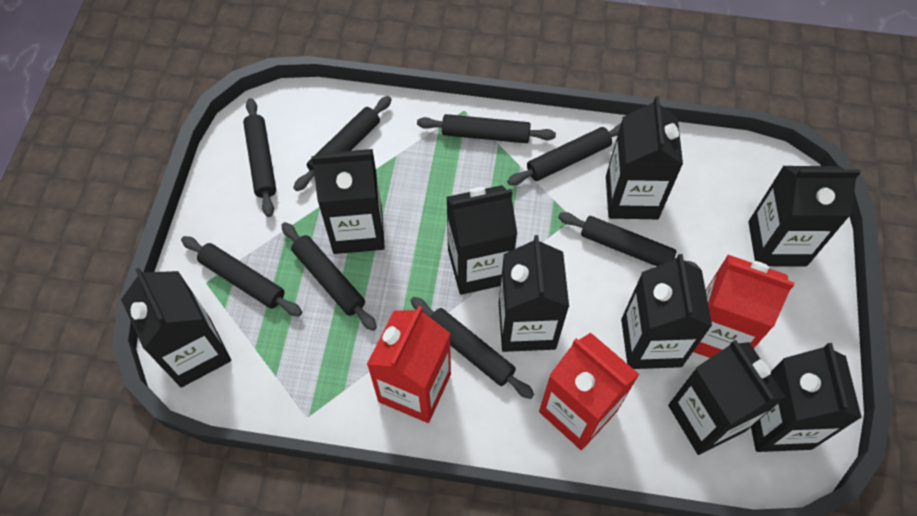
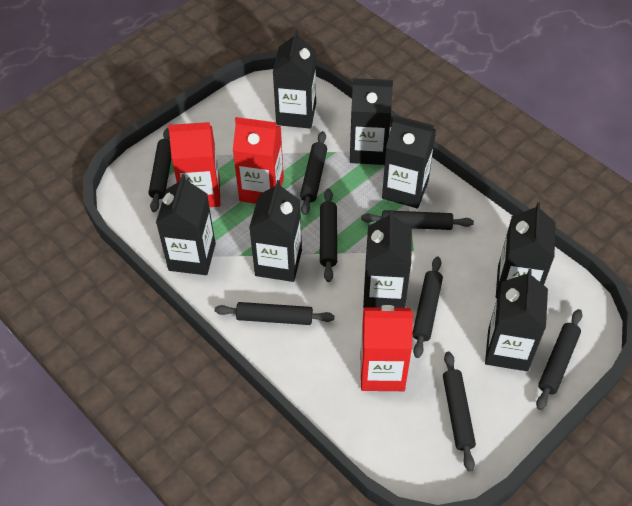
black carton: [121,268,231,387] [311,149,385,254] [446,185,517,295] [499,235,569,352] [606,96,683,219] [621,254,712,369] [668,340,786,455] [748,166,861,267] [751,343,862,452] = 9 -> [156,174,216,275] [249,180,302,282] [273,30,316,129] [350,78,393,165] [363,210,412,308] [382,115,436,209] [485,269,548,371] [496,202,556,299] = 8

